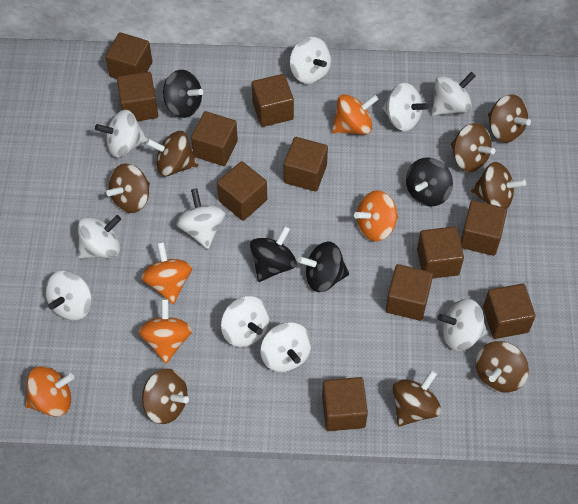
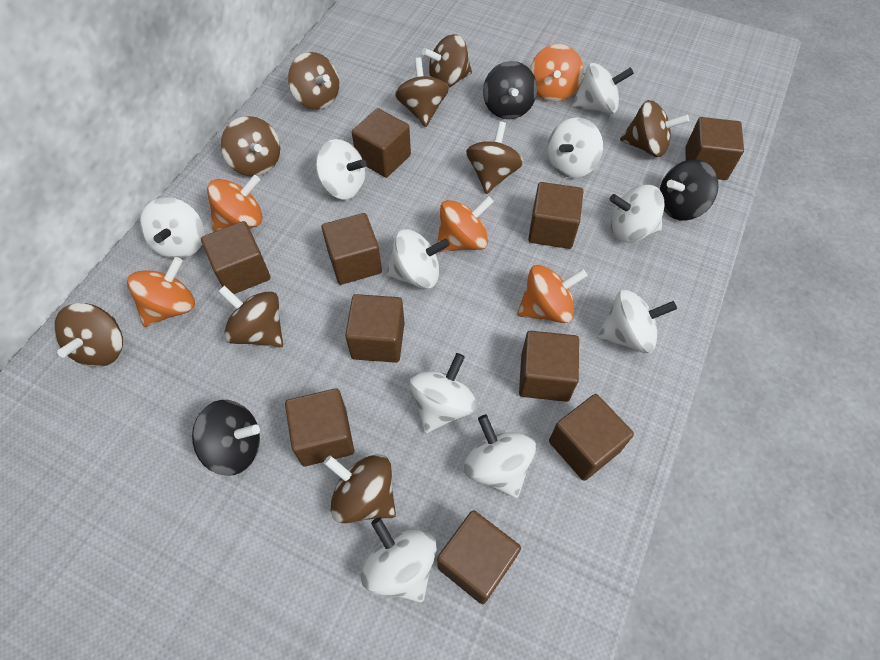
black spinning top: [163,70,203,118] [250,226,297,282] [298,241,349,292] [406,157,453,206] = 4 -> [192,400,260,476] [483,61,537,119] [660,159,718,221] = 3
brown cube: [105,32,152,79] [117,72,158,121] [191,111,238,166] [217,161,267,221] [252,74,294,127] [284,137,328,192] [322,377,368,431] [386,264,433,321] [417,226,464,279] [460,200,507,256] [483,284,536,339] = 11 -> [201,221,271,294] [285,388,354,466] [322,213,382,285] [345,294,405,363] [352,108,411,178] [437,510,521,604] [519,331,579,402] [528,182,583,249] [549,394,634,481] [685,117,744,180] = 10
brown spinning top: [106,164,150,213] [142,369,189,424] [146,131,198,176] [393,370,441,427] [451,123,495,172] [471,162,526,209] [475,341,529,393] [488,95,531,143] = 8 -> [54,303,123,367] [218,285,283,347] [221,116,280,177] [288,52,339,110] [324,454,396,523] [395,57,449,127] [422,34,472,87] [466,121,524,194] [620,100,689,157] = 9

